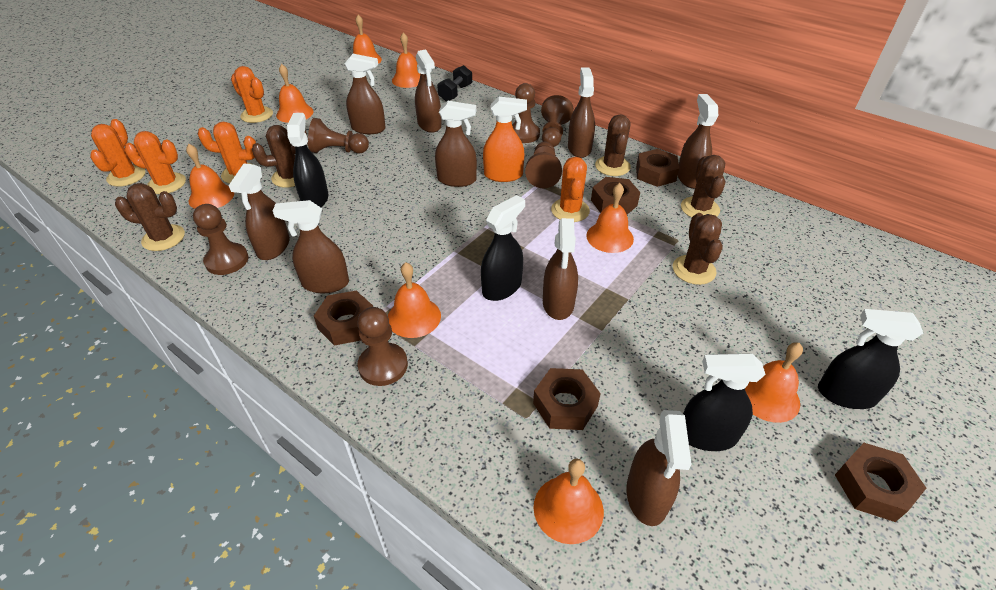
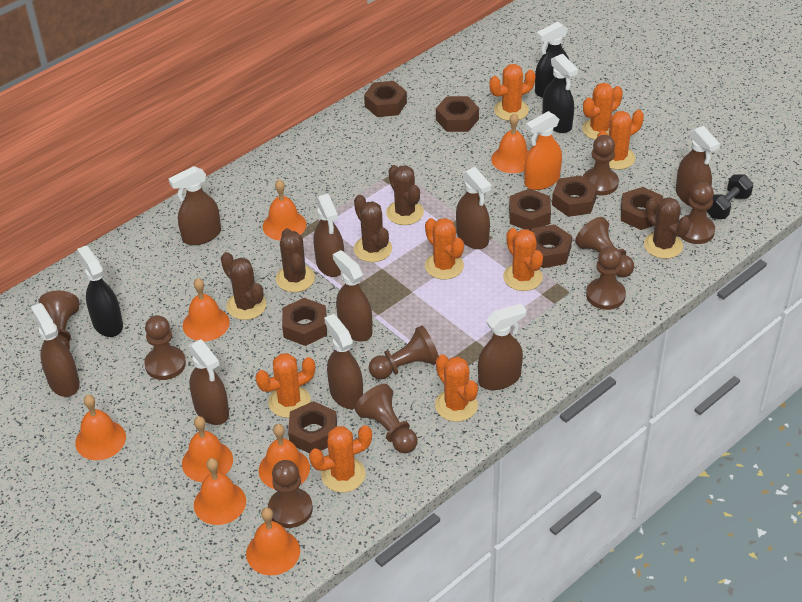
black spray bottle: [287,113,329,207] [481,195,525,301] [683,353,766,451] [818,309,924,409] = 4 -> [77,246,123,337] [535,21,569,98] [542,54,578,133] = 3
brown nut: [314,291,373,346] [533,368,601,430] [591,177,640,215] [636,149,679,187] [835,443,926,522] = 5 -> [282,298,327,346] [288,401,337,454] [364,81,407,117] [436,96,479,132] [509,188,551,231] [531,224,572,268] [552,175,597,217] [621,187,663,230] = 8
brown pawn: [193,204,248,275] [308,118,369,154] [357,307,408,386] [512,83,540,143] [525,142,562,188] [541,95,574,147] = 6 -> [39,291,79,349] [144,315,186,380] [268,460,313,528] [355,384,418,453] [369,325,439,380] [575,217,634,278] [583,135,619,195] [586,246,626,310] [680,182,715,244] = 9
orange cactus: [90,119,145,187] [125,131,186,194] [198,122,256,184] [231,66,273,123] [551,157,590,222] = 5 -> [255,353,315,418] [309,425,372,492] [425,218,464,280] [435,354,478,422] [489,64,536,121] [503,228,543,291] [582,83,623,140] [597,110,644,170] = 8

